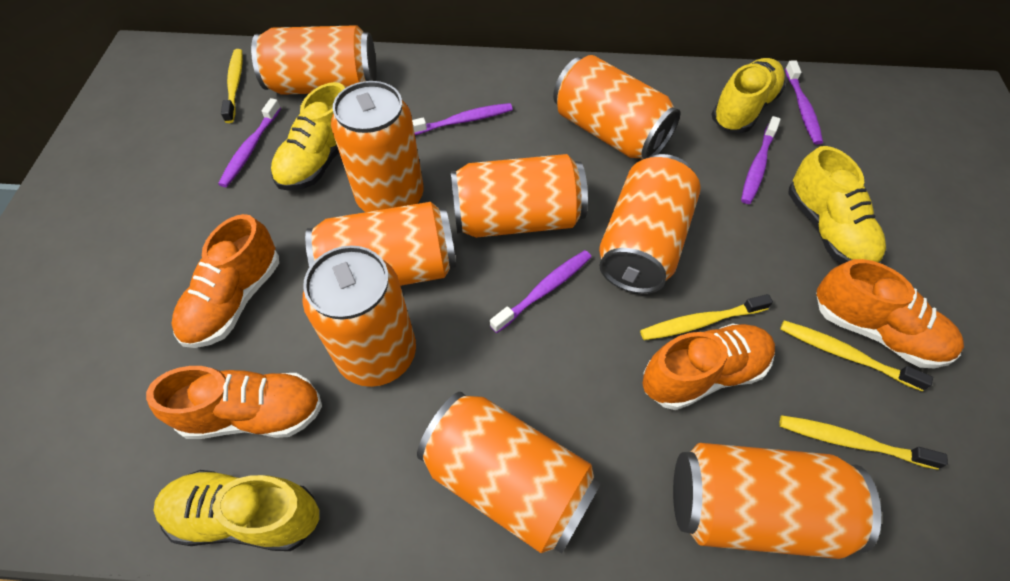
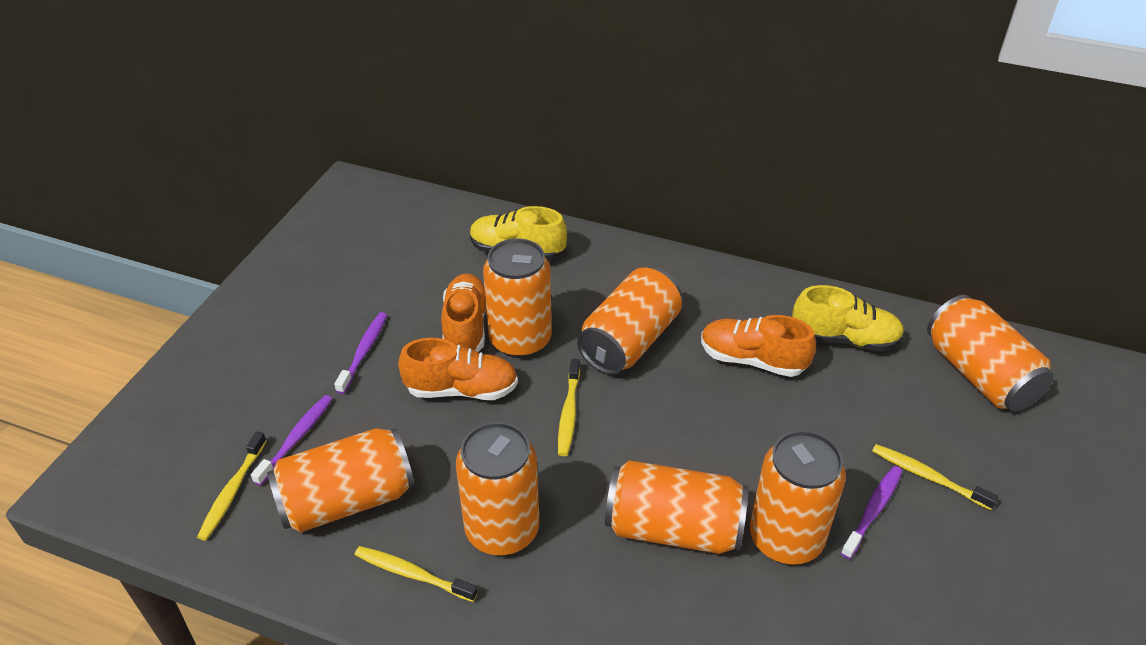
orange can: [251,25,377,95] [302,246,416,387] [305,202,456,286] [331,81,424,212] [417,392,601,553] [451,154,588,238] [553,55,680,159] [599,154,701,294] [673,443,881,559] = 9 -> [267,428,414,533] [456,422,539,555] [483,238,552,358] [577,267,682,375] [605,460,749,554] [750,430,846,565] [927,295,1054,412] = 7
orange shoe: [146,366,322,439] [172,214,279,348] [642,323,775,410] [816,259,964,368] = 4 -> [398,338,518,400] [441,274,486,352] [701,315,816,377] = 3
purple toothbrush: [218,98,281,187] [412,103,513,135] [490,250,591,333] [741,116,781,204] [785,61,823,145] = 5 -> [251,395,332,486] [334,312,387,394] [841,466,903,559] = 3
yellow shoe: [154,470,319,551] [271,82,345,191] [711,58,786,133] [788,146,886,264] = 4 -> [470,206,567,260] [792,285,904,351] = 2

